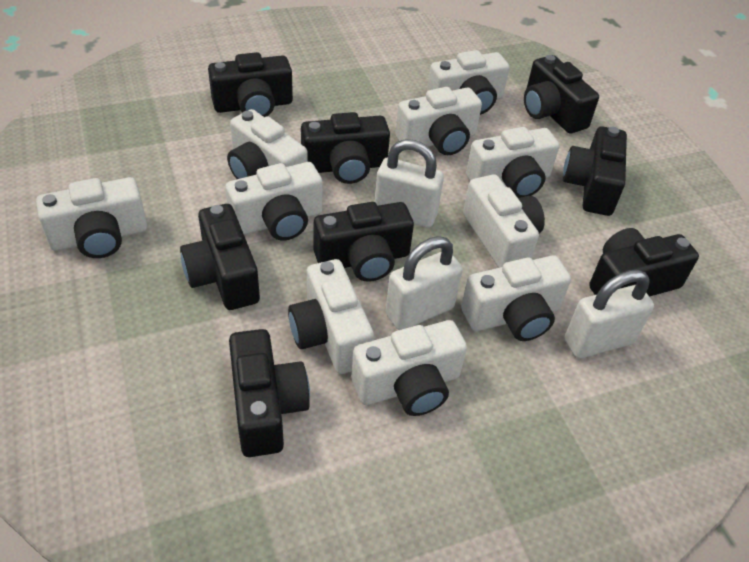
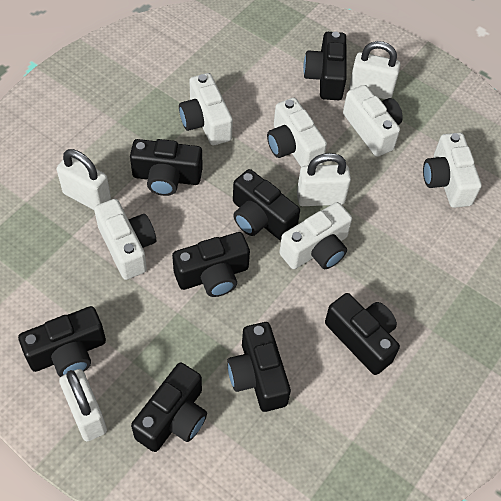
white camera: [36,177,147,258] [225,162,323,241] [227,109,308,179] [288,259,374,374] [351,320,467,416] [395,87,482,155] [427,50,509,115] [461,255,571,341] [463,174,545,268] [466,127,559,198] = 10 -> [94,199,156,280] [179,73,233,145] [267,98,327,167] [279,202,352,269] [343,85,403,157] [423,133,482,208] = 6
white padlock: [375,139,444,228] [386,236,463,330] [565,270,654,359] = 3 -> [57,149,111,210] [59,369,107,441] [297,153,351,206] [349,41,400,99] = 4

